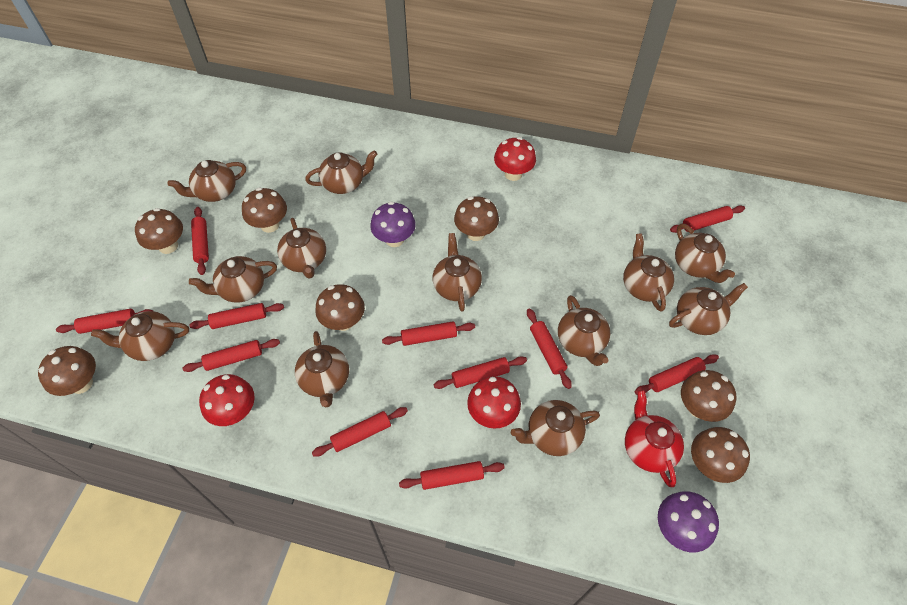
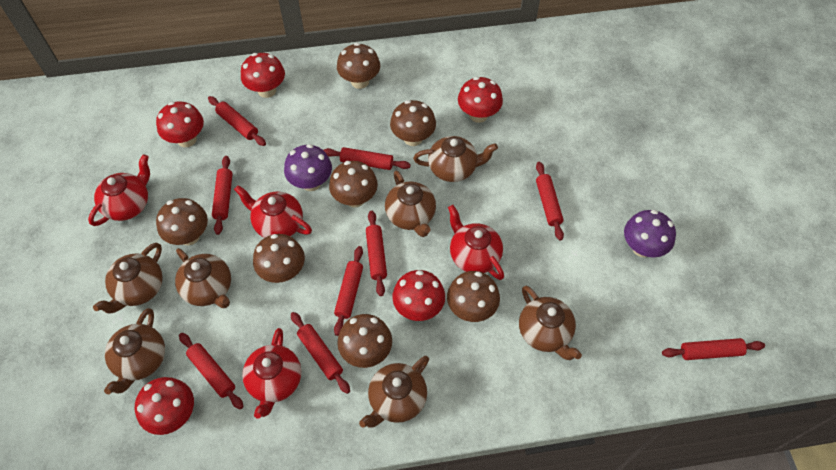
brown teapot: [91,311,189,361] [168,160,246,202] [189,256,277,303] [277,218,326,279] [295,331,349,408] [305,150,377,194] [433,233,482,312] [511,400,600,456] [558,295,610,366] [623,233,674,311] [669,283,748,335] [675,224,735,283] = 12 -> [93,243,163,314] [104,308,165,394] [175,248,231,308] [359,356,429,428] [385,171,436,237] [413,136,498,182] [519,286,582,360] = 7
red mushroom: [199,374,255,426] [467,376,521,429] [494,137,536,181] = 3 -> [135,377,194,435] [156,101,204,147] [241,53,285,98] [392,270,445,321] [458,77,503,123] = 5
red rolling pin: [56,309,153,334] [182,339,280,372] [189,303,284,329] [191,207,209,275] [312,407,408,457] [382,322,475,346] [399,461,505,490] [434,356,527,389] [527,308,572,389] [635,354,719,395] [670,205,745,233] = 11 -> [179,333,244,409] [208,96,266,146] [212,156,232,235] [291,312,350,394] [323,147,411,170] [334,246,363,336] [366,211,387,296] [536,162,564,241] [662,338,765,360] = 9
red teapot: [625,390,684,487] = 1 -> [88,154,150,226] [234,185,312,238] [242,328,301,419] [448,205,504,280] = 4

